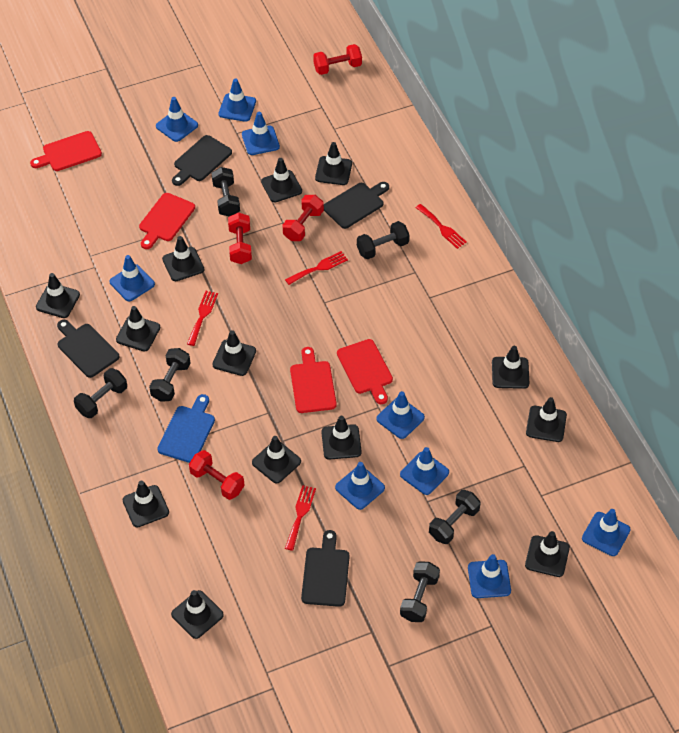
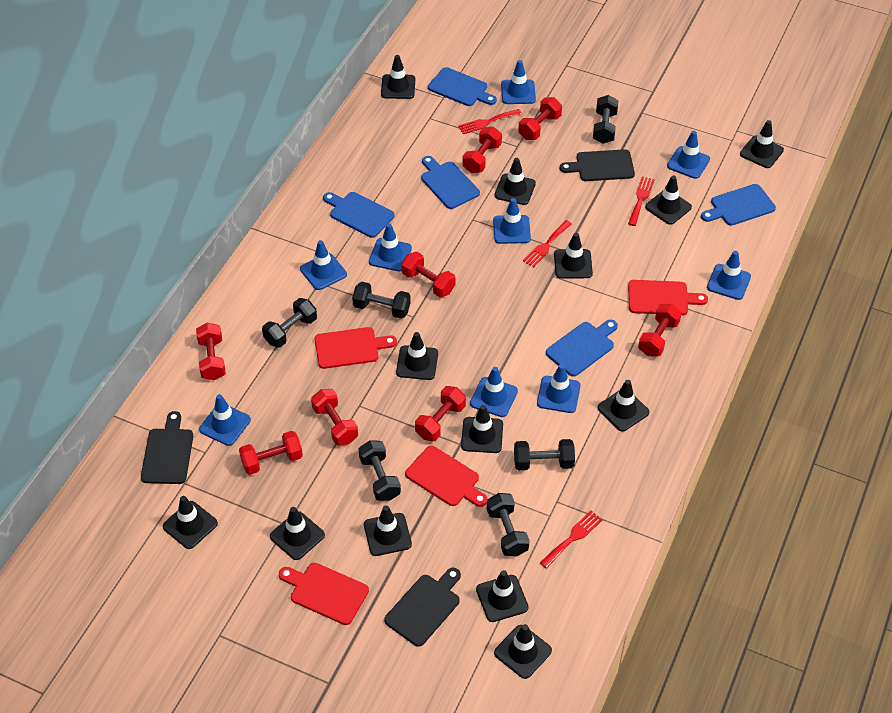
black cutting board: [57,320,119,378] [172,135,232,186] [301,530,350,607] [324,182,389,229] = 4 -> [141,411,193,484] [384,568,461,647] [560,149,635,181] = 3
blue cutting board: [157,394,215,463] = 1 -> [323,192,395,238] [421,156,480,209] [428,67,497,106] [546,320,618,377] [701,184,776,226] = 5
red dumbbell: [189,450,245,500] [228,212,252,264] [282,195,324,241] [313,44,362,75] = 4 -> [196,323,226,380] [239,431,303,475] [311,389,358,445] [401,252,455,297] [415,386,466,441] [463,126,502,173] [518,97,562,140] [638,304,682,357] = 8

